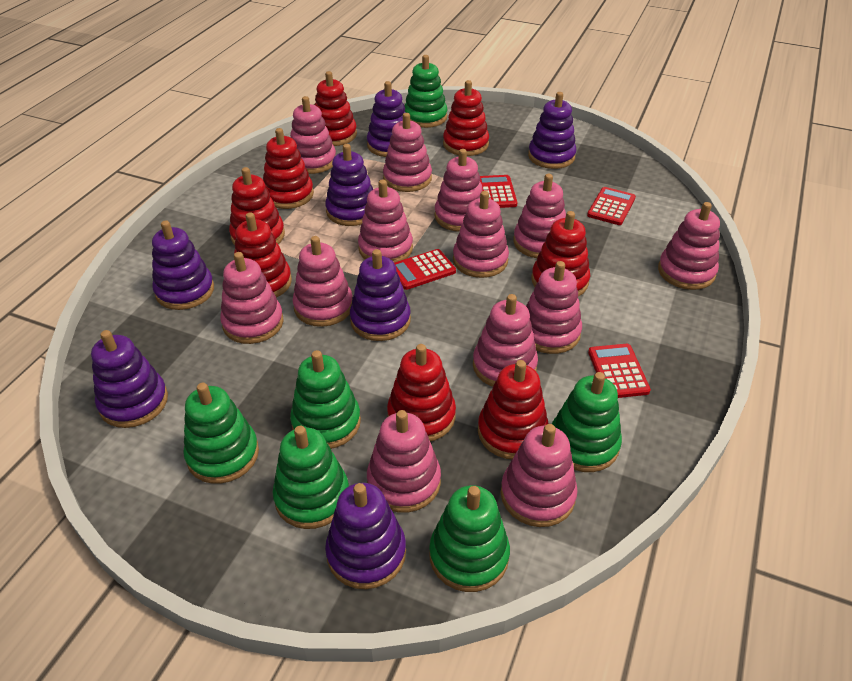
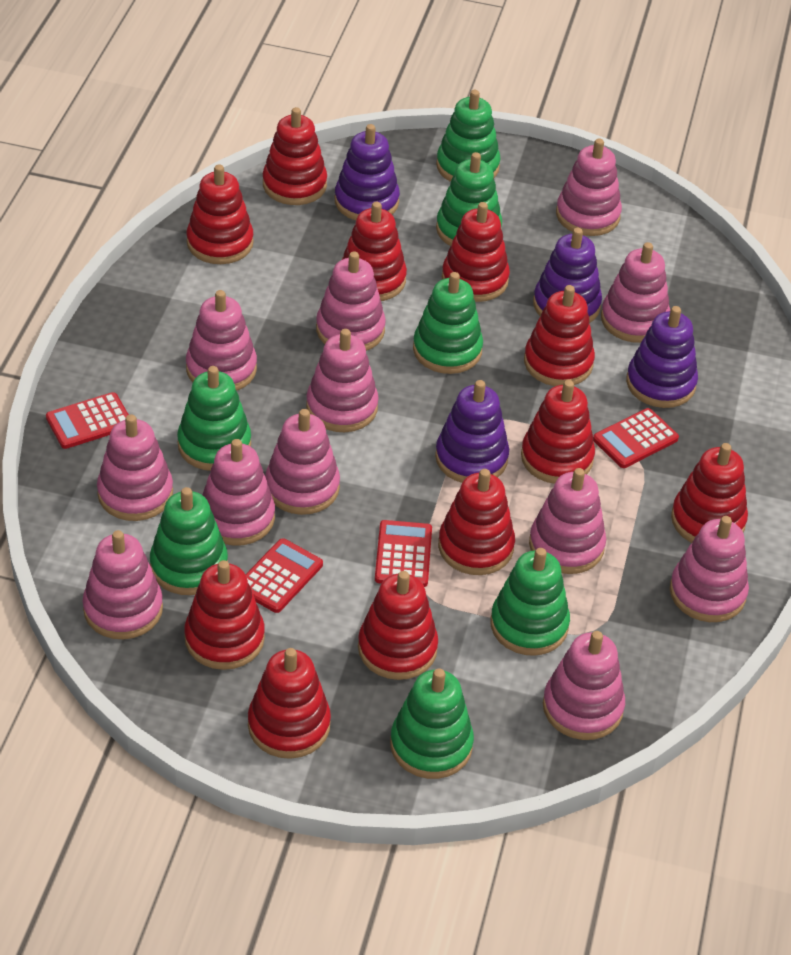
green stacking toy: [183,383,259,484] [273,426,349,529] [290,350,361,449] [404,55,448,128] [429,485,510,592] [552,372,622,472] = 6 -> [150,487,228,595] [177,366,251,471] [390,668,474,779] [413,272,483,374] [436,90,500,182] [436,152,502,246] [490,548,570,656] = 7
pink stacking toy: [220,252,284,344] [290,96,336,174] [293,236,353,327] [358,180,413,263] [367,410,441,513] [383,113,432,192] [434,149,482,232] [453,191,509,278] [473,294,538,387] [501,424,578,527] [513,174,566,258] [526,261,582,354] [658,202,720,290] = 13 -> [83,530,163,639] [97,414,173,521] [186,290,257,391] [203,439,275,546] [265,409,340,515] [306,329,379,432] [316,251,386,351] [529,468,606,574] [543,631,625,740] [556,138,622,236] [601,242,670,343] [670,516,749,622] = 12
purple stacking toy: [91,330,168,428] [152,220,214,310] [325,144,373,226] [325,483,406,589] [350,249,411,341] [367,81,406,157] [528,92,576,169] = 7 -> [334,124,400,220] [435,380,509,483] [533,228,602,323] [626,306,698,408] = 4
red stacking toy: [229,167,285,245] [234,212,292,298] [263,128,314,209] [315,71,357,146] [387,344,456,441] [443,80,489,156] [478,360,549,459] [532,211,590,297] = 8 -> [184,560,265,670] [187,165,254,264] [248,648,331,759] [263,107,327,205] [342,202,407,301] [358,571,438,680] [438,469,515,575] [442,202,510,302] [521,380,595,484] [524,285,595,386] [671,443,748,543] = 11

